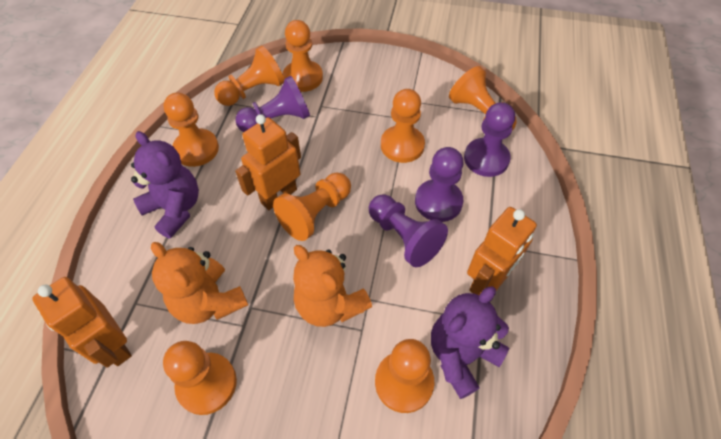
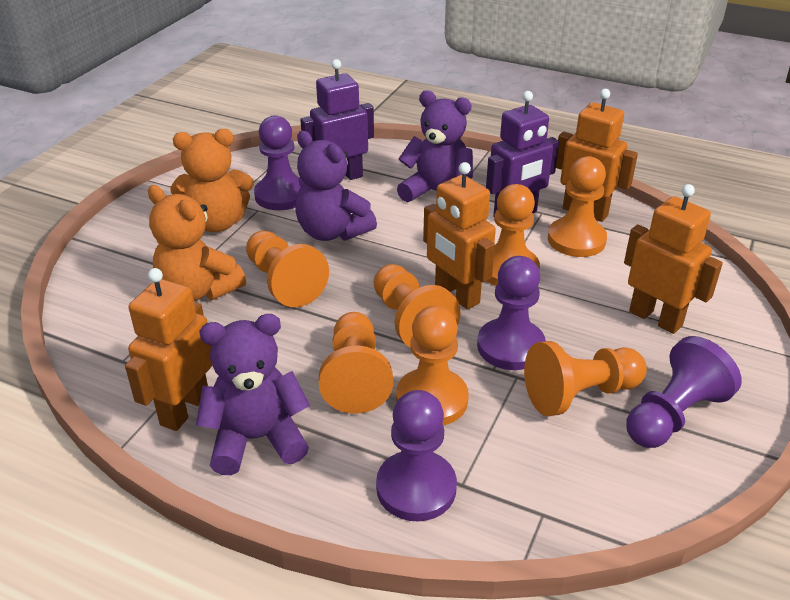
orange pawn: [163,341,237,415] [164,92,219,167] [214,46,284,106] [273,173,351,241] [283,20,323,92] [375,339,434,413] [381,89,425,163] [449,66,517,130] = 8 -> [246,231,329,307] [319,312,393,414] [373,264,460,348] [396,306,469,426] [487,184,540,286] [524,341,647,416] [548,156,607,257] = 7
orange robot: [32,277,132,368] [235,114,301,210] [467,207,537,295] = 3 -> [125,268,213,431] [423,162,496,310] [556,89,638,222] [624,184,723,334] = 4
purple robot: none = 0 -> [300,59,374,180] [486,91,559,216] = 2
purple teddy bear: [131,131,199,239] [431,286,509,399] = 2 -> [196,314,310,475] [295,131,377,241] [397,90,473,202] = 3

